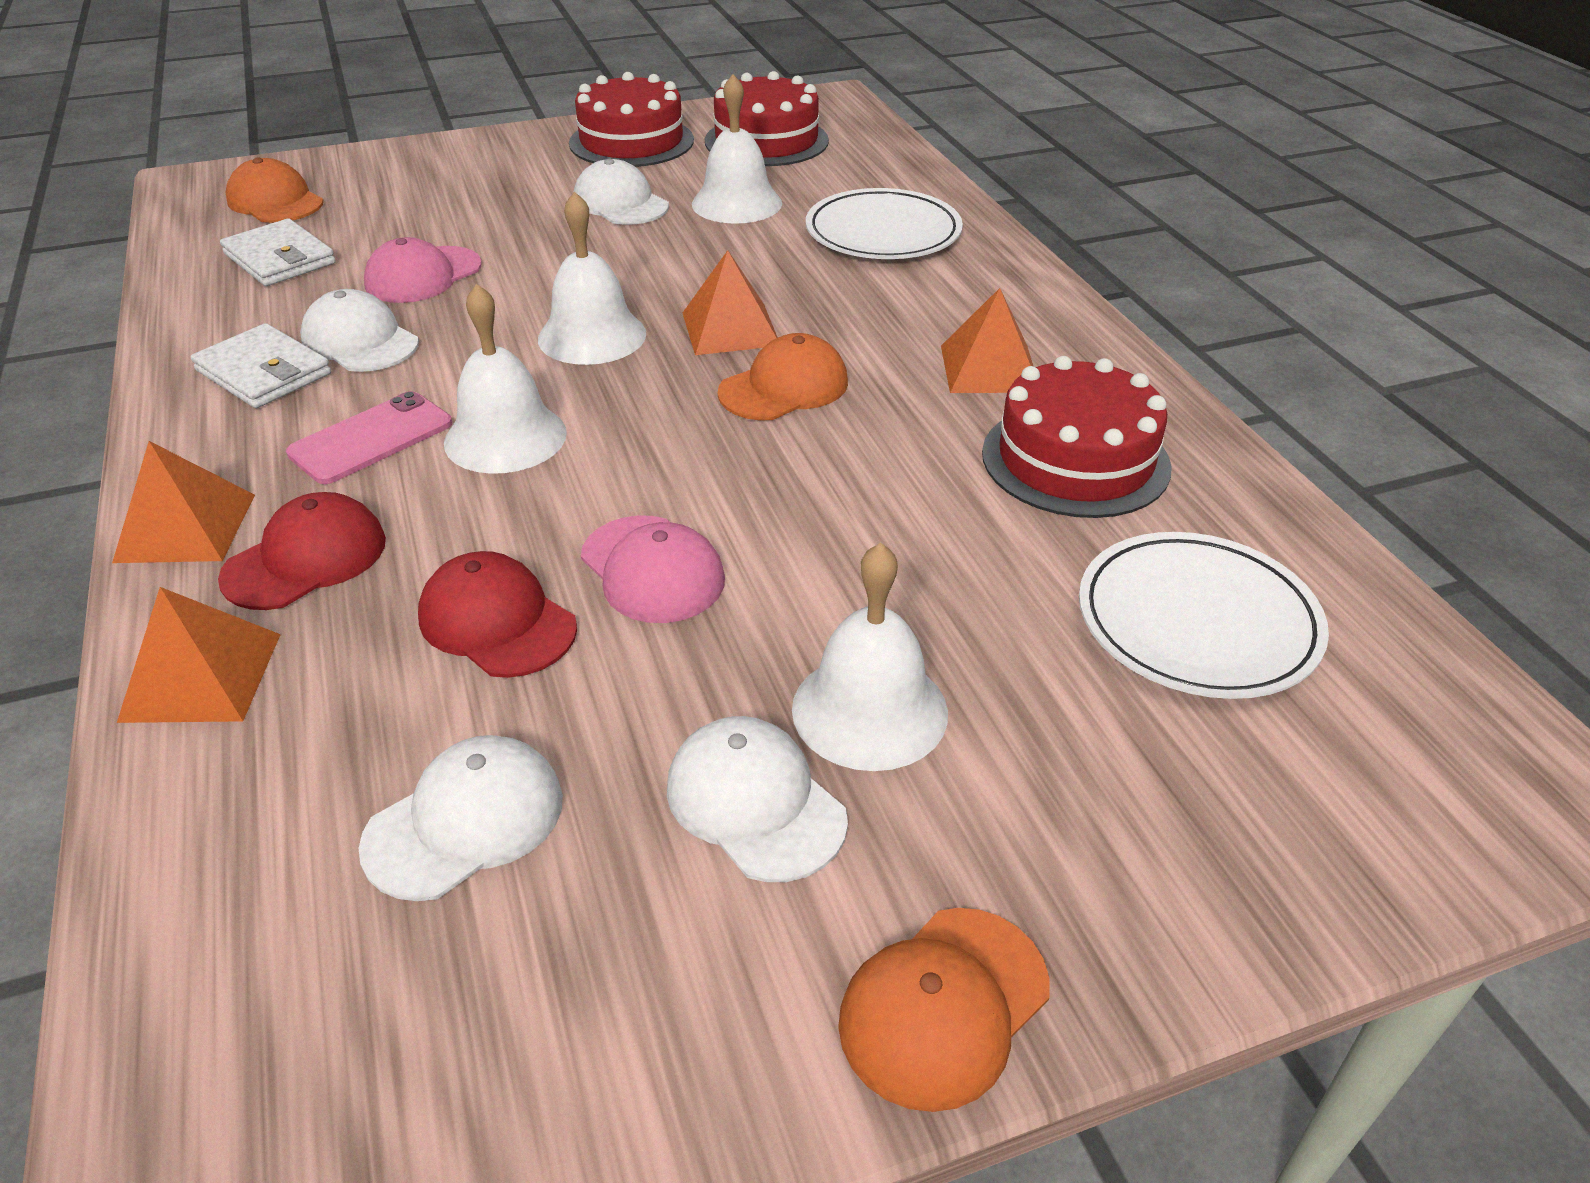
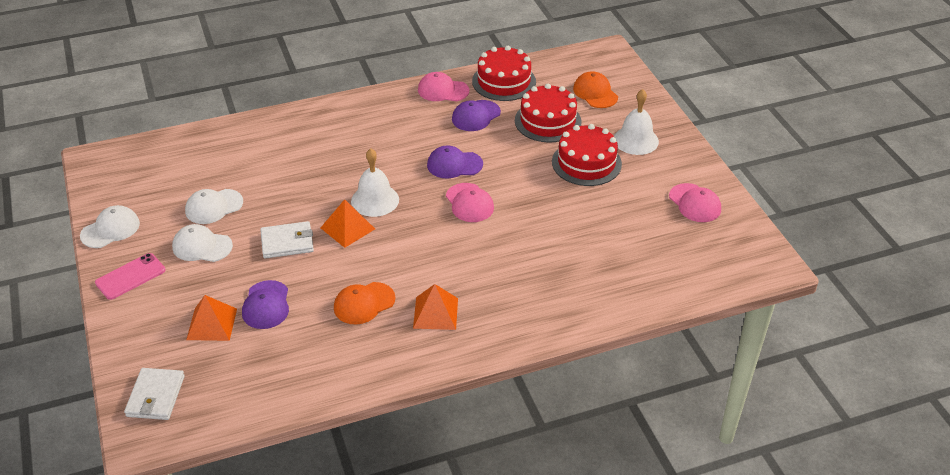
orange cap: [226,158,324,223] [718,333,848,420] [838,908,1050,1112] = 3 -> [334,282,396,325] [573,71,618,108] = 2
orange pyramid: [112,441,255,563] [117,587,281,723] [683,250,778,355] [941,288,1033,393] = 4 -> [186,295,237,341] [321,199,375,248] [413,284,458,330] = 3
pink cap: [364,237,482,303] [581,515,725,623] = 2 -> [418,72,469,101] [446,183,494,222] [669,183,721,222] = 3
purple cap: none = 0 -> [242,280,289,329] [427,145,483,179] [452,100,501,131] = 3
red cap: [218,492,386,610] [418,551,577,678] = 2 -> none = 0
white bell: [444,284,567,474] [538,191,646,365] [692,74,782,224] [792,543,948,771] = 4 -> [351,148,399,217] [614,89,659,155] = 2
white cap: [300,289,419,372] [359,735,563,901] [573,159,669,225] [667,716,848,882] = 4 -> [80,205,140,248] [172,224,233,262] [185,189,243,224] = 3
white plate: [806,188,963,259] [1079,532,1329,699] = 2 -> none = 0

